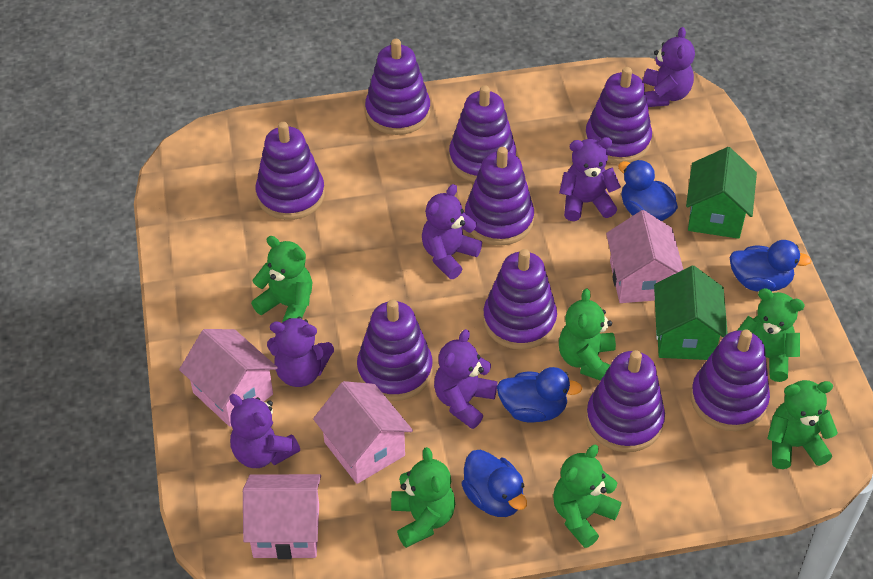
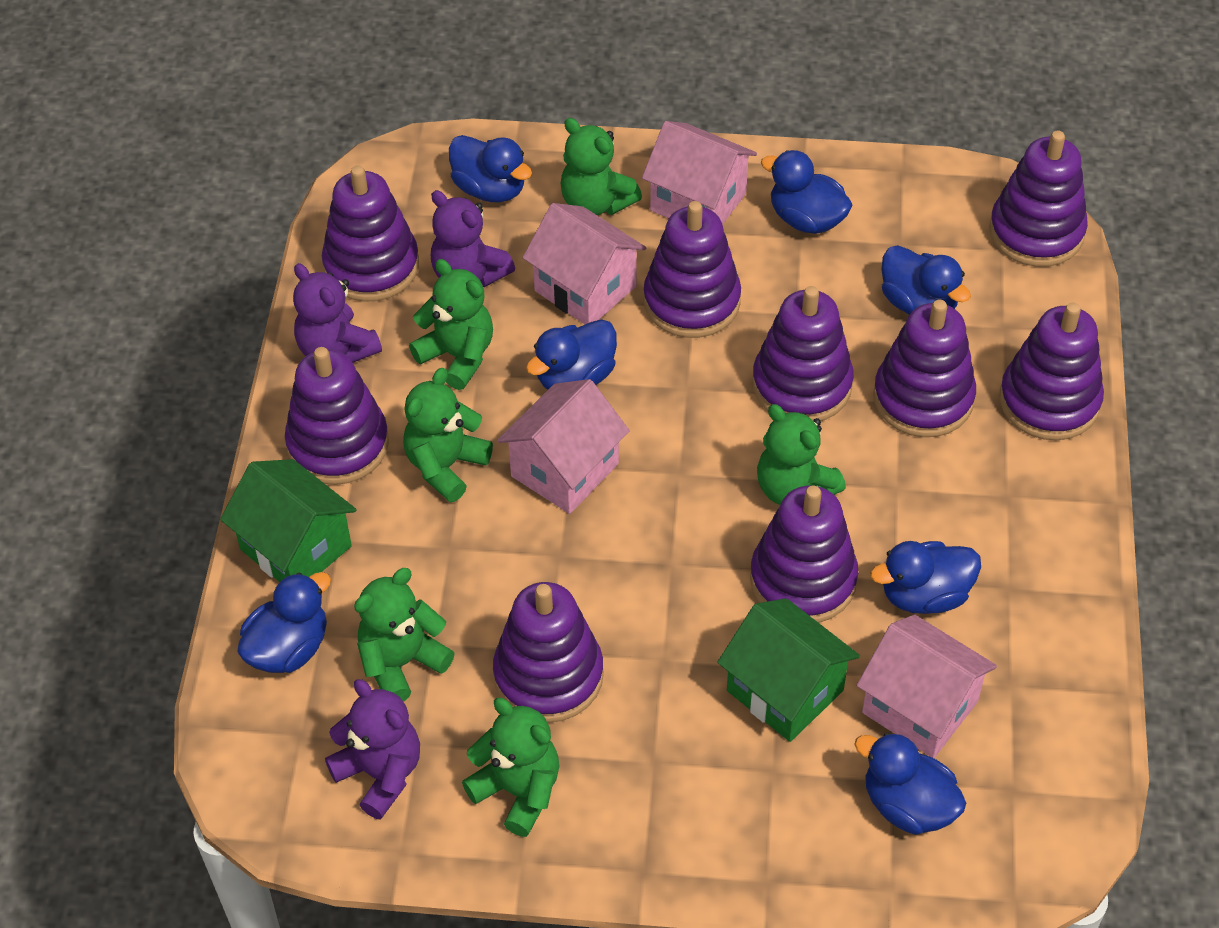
blue duck: [461,450,527,517] [497,367,582,423] [618,160,678,221] [729,240,811,292] = 4 -> [237,572,331,673] [449,135,532,202] [526,319,617,390] [761,150,853,234] [854,732,966,835] [870,541,981,614] [881,245,971,315] = 7
purple teddy bear: [229,394,300,468] [267,317,334,387] [422,184,482,279] [434,329,498,429] [559,137,621,221] [643,27,695,107] = 6 -> [293,263,382,363] [325,679,420,820] [431,190,515,287] = 3

